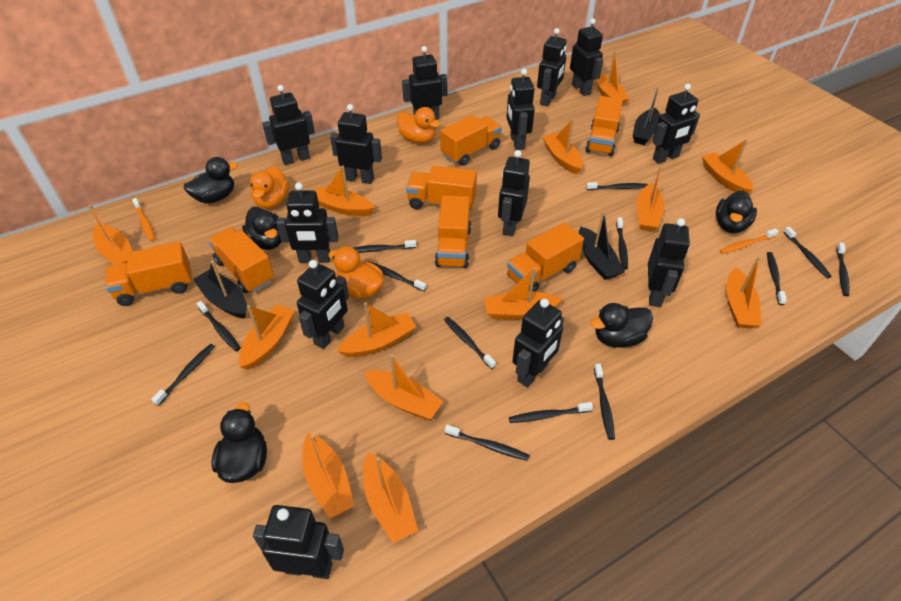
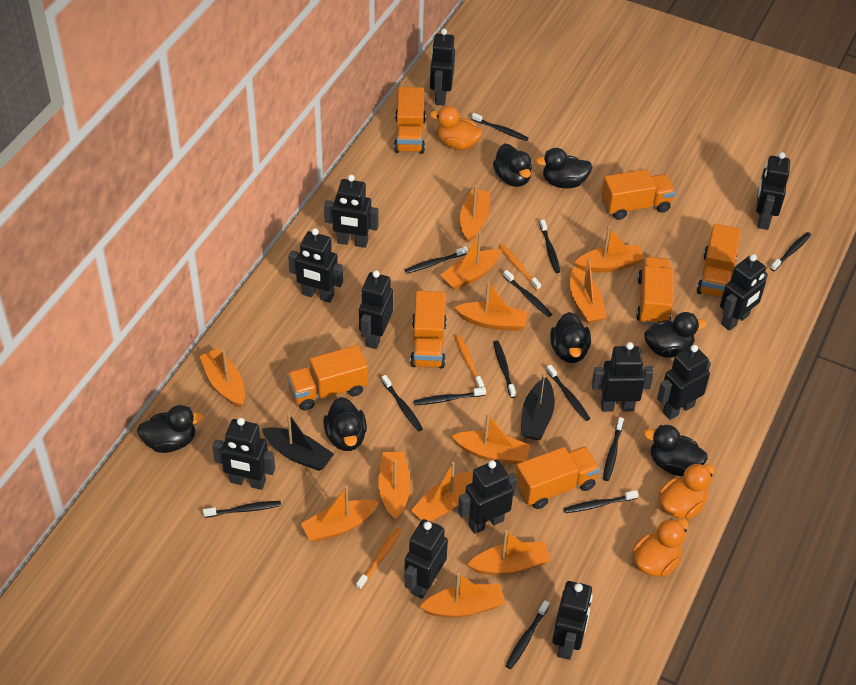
black boat: [193,260,247,319] [579,211,625,280] [633,87,660,145] = 3 -> [262,413,334,471] [521,372,555,440] = 2
black duck: [184,157,238,203] [212,402,267,483] [242,207,281,250] [590,303,653,348] [716,191,757,233] = 5 -> [137,405,204,453] [323,397,367,451] [493,143,532,187] [536,148,593,189] [550,312,591,363] [644,312,707,358] [644,425,708,476] = 7
black robot: [253,505,344,579] [262,85,315,165] [276,183,338,263] [297,260,349,349] [330,104,382,184] [402,46,447,120] [498,150,530,237] [506,69,535,150] [512,299,564,388] [537,28,566,107] [570,19,603,96] [648,218,690,307] [653,84,700,164] = 13 -> [212,418,275,490] [288,228,343,303] [324,175,379,248] [359,270,393,349] [404,519,448,599] [430,29,455,106] [458,460,517,534] [552,581,593,660] [592,342,654,412] [657,345,711,420] [720,254,768,331] [756,152,790,230] = 12
orange boat: [89,205,133,265] [239,304,295,370] [303,433,354,519] [316,165,375,216] [337,302,416,357] [363,453,418,543] [365,354,444,420] [484,267,563,319] [543,119,583,174] [597,51,629,105] [637,166,664,232] [702,139,753,193] [726,256,761,328] = 13 -> [200,348,245,407] [301,486,379,542] [378,452,411,520] [411,462,473,522] [420,573,505,618] [440,232,502,290] [452,413,530,464] [454,281,528,331] [460,186,490,242] [468,530,551,575] [570,258,607,324] [574,227,644,273] = 12
orange toothbrush: [132,198,155,241] [719,229,779,254] = 2 -> [356,528,402,590] [455,334,484,388] [499,244,541,290] = 3

